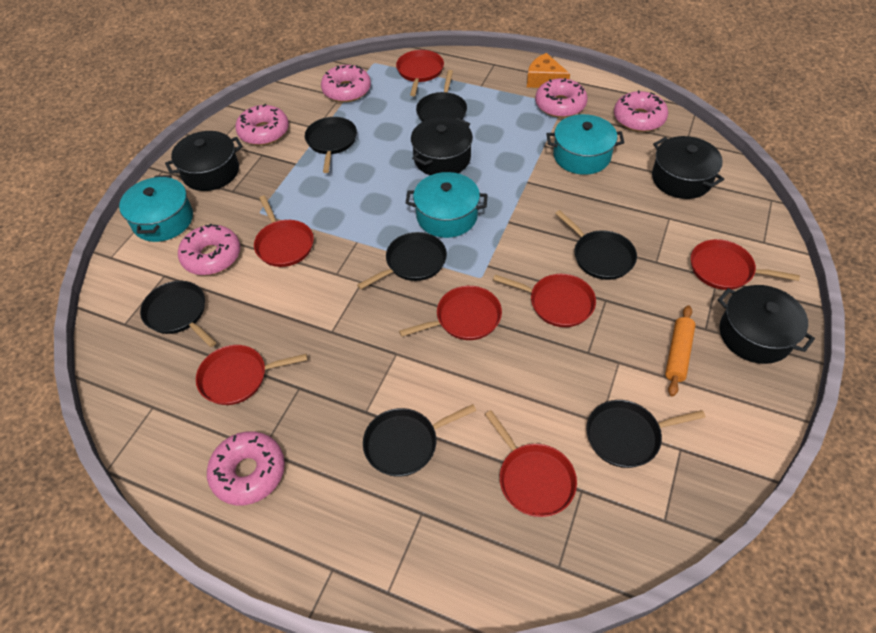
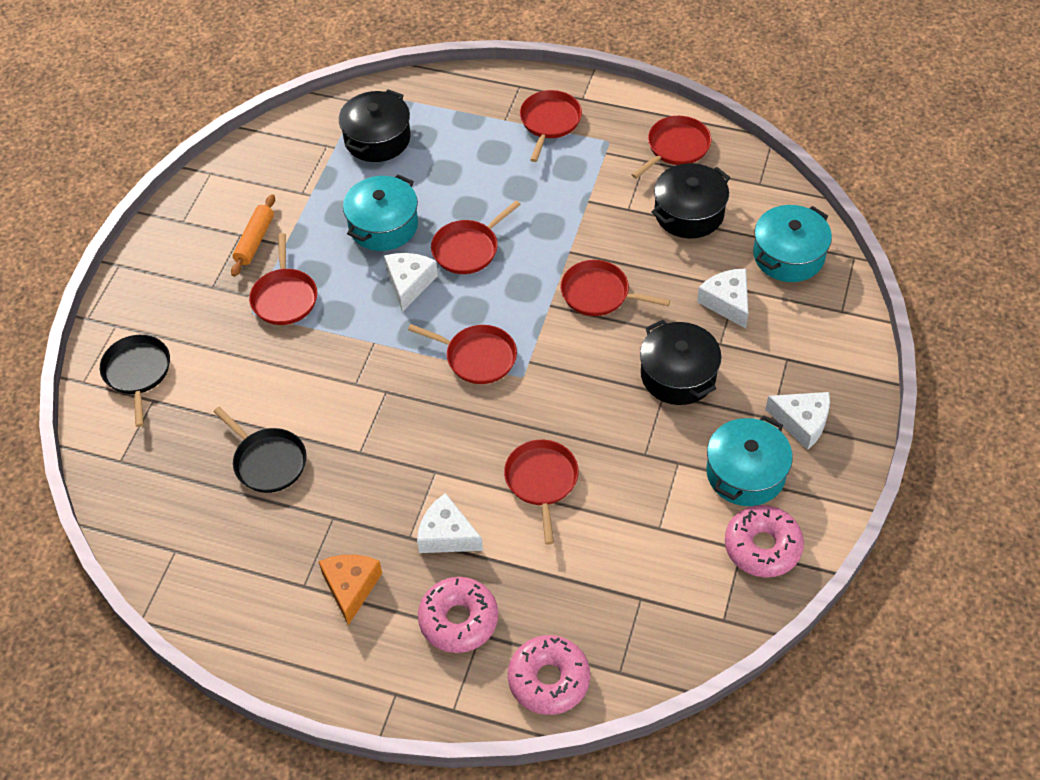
black pan: [140,281,216,347] [305,117,357,173] [357,232,447,289] [363,404,476,477] [416,70,467,122] [555,210,637,280] [586,400,705,468] = 7 -> [100,335,170,427] [213,407,307,493] = 2
black pot: [165,131,243,191] [411,117,473,175] [652,136,724,199] [718,285,815,364] = 4 -> [339,89,410,162] [640,320,722,405] [651,163,730,238] = 3
pink donut: [178,224,240,275] [207,431,285,505] [235,104,289,145] [321,65,371,102] [535,78,587,118] [614,90,668,132] = 6 -> [418,577,498,653] [508,635,590,715] [725,505,804,577] = 3
white cheese: none = 0 -> [384,253,438,312] [417,493,483,553] [697,269,748,329] [765,392,830,450] = 4

